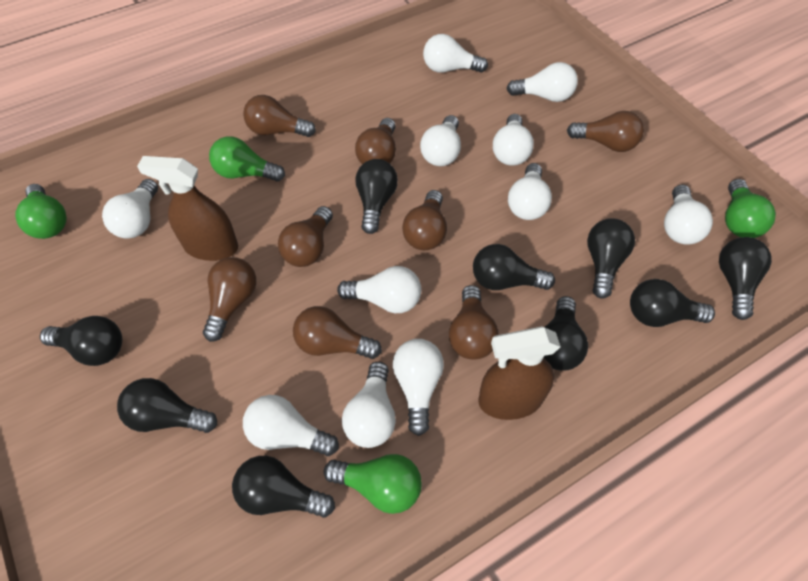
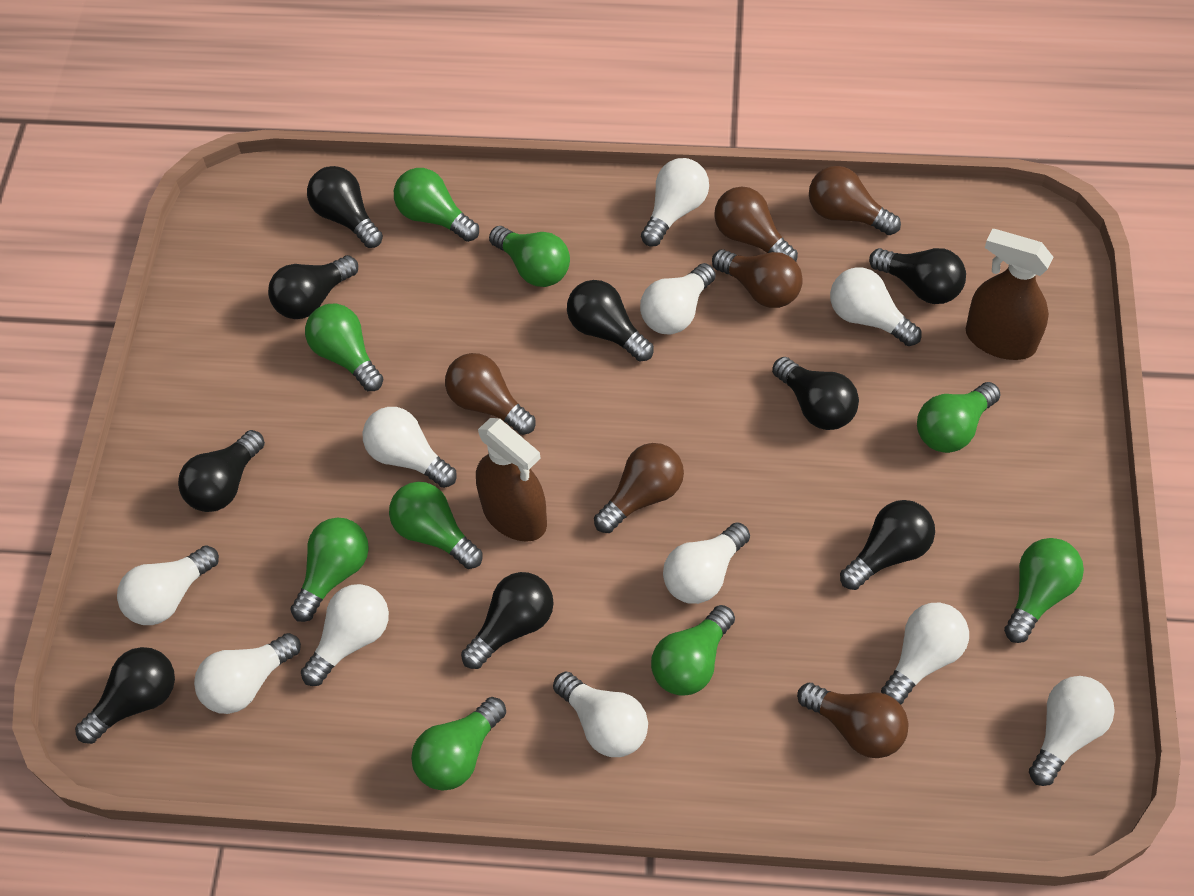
brown light bulb: [203,257,256,342] [243,95,316,137] [278,206,333,267] [293,306,382,359] [355,118,396,165] [402,190,447,250] [449,285,499,360] [567,111,644,152] = 8 -> [445,353,535,435] [594,443,684,533] [712,249,803,308] [714,187,798,261] [797,683,909,758] [809,166,901,235] = 6
green light bulb: [15,184,67,239] [209,136,285,182] [324,454,422,514] [725,179,776,238] = 4 -> [290,518,369,622] [305,304,383,391] [389,482,483,569] [394,168,479,242] [411,697,506,791] [489,226,570,287] [651,605,735,696] [917,382,1000,453] [1004,538,1084,643] = 9

